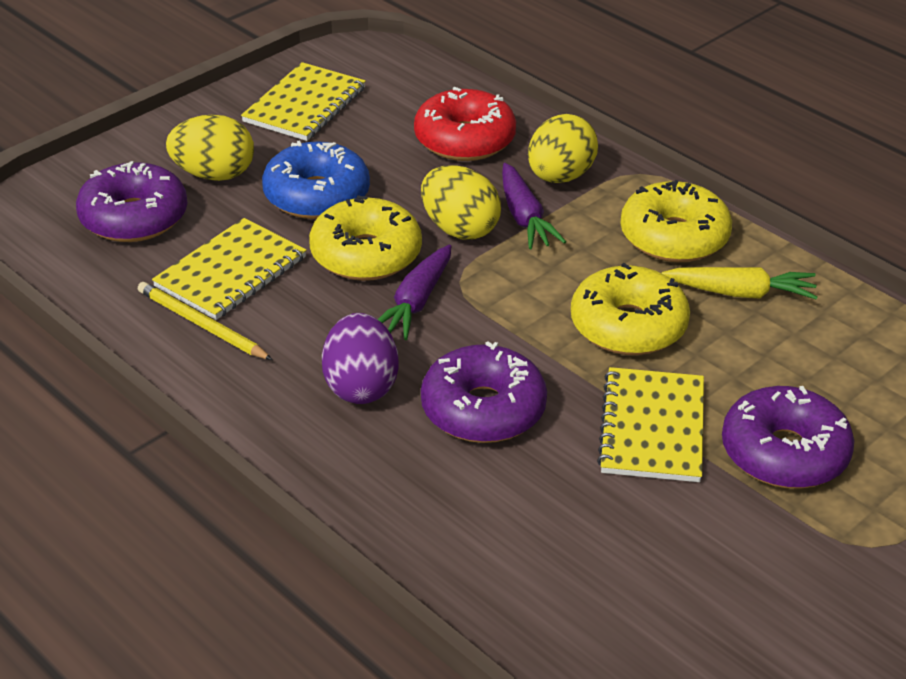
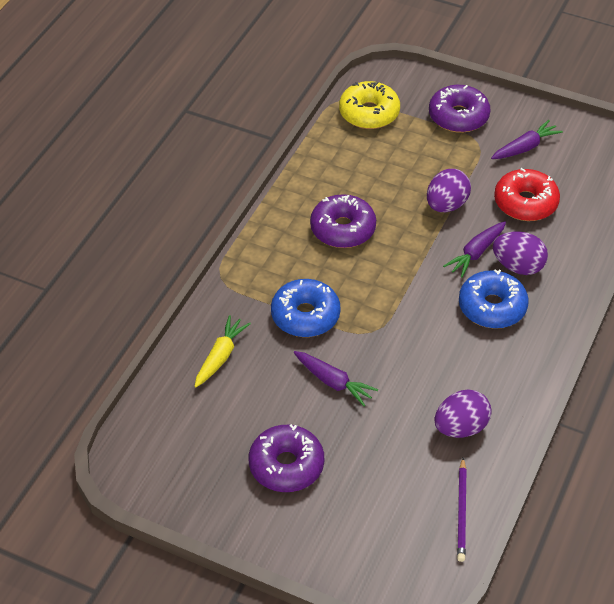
blue donut: [262,141,370,219] = 1 -> [271,279,341,337] [459,269,529,329] = 2
purple carrot: [378,245,451,340] [502,163,566,249] = 2 -> [293,351,378,406] [443,221,506,278] [491,120,563,159] = 3
purple egg: [322,313,399,404] = 1 -> [427,169,471,212] [435,389,492,438] [493,231,548,275] = 3
purple pencil: none = 0 -> [457,458,467,562] = 1
yellow donut: [309,195,422,281] [571,263,690,355] [620,180,732,262] = 3 -> [339,81,400,129] = 1
yellow egg: [166,114,254,181] [421,165,501,240] [528,114,598,183] = 3 -> none = 0
yellow notebook: [152,218,307,320] [241,62,366,141] [597,367,704,482] = 3 -> none = 0
yellow pencil: [138,282,272,360] = 1 -> none = 0

